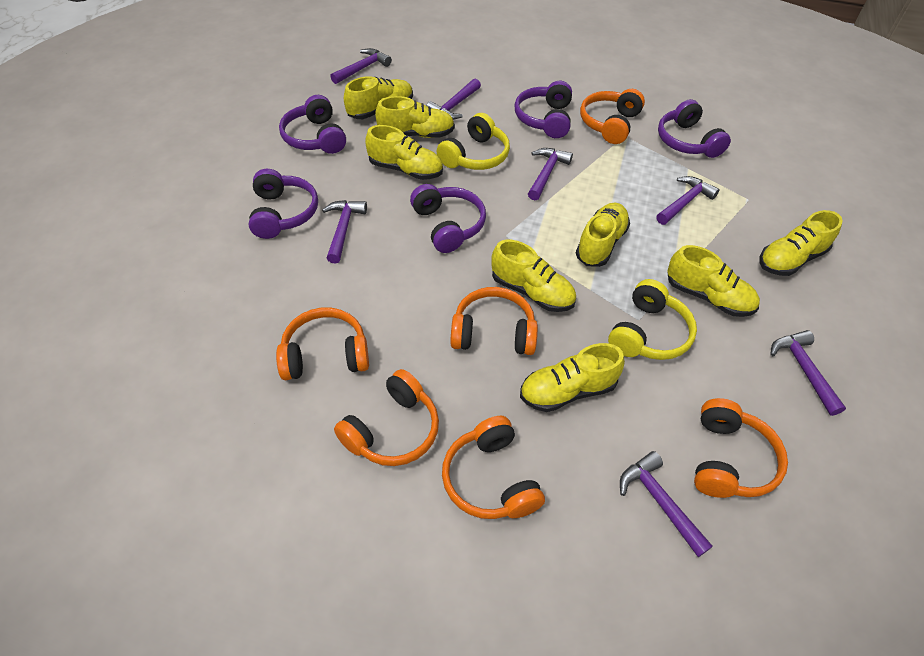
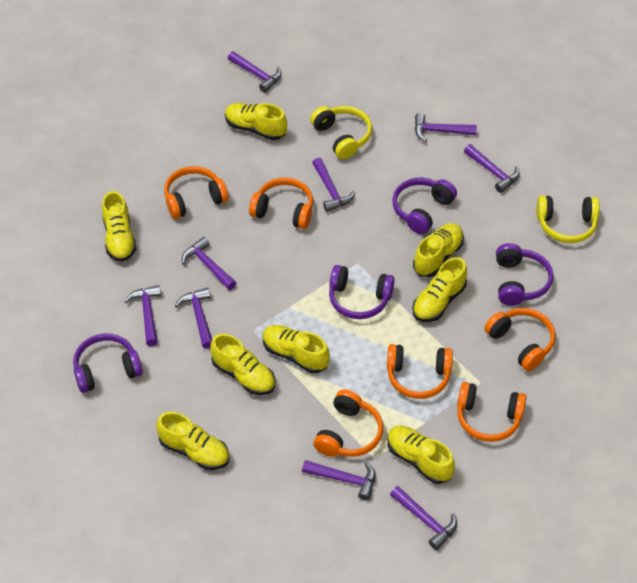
purple hammer: [322,200,367,263] [330,48,392,84] [426,78,481,120] [528,148,573,200] [620,451,713,557] [657,176,720,225] [770,330,846,416] = 7 -> [124,285,161,346] [175,287,212,349] [182,237,236,290] [228,51,282,93] [302,460,375,501] [312,158,355,212] [390,486,457,550] [415,113,477,142] [464,144,520,193] = 9
purple headphones: [249,169,318,239] [279,95,346,154] [410,184,486,253] [514,81,572,138] [658,99,731,158] = 5 -> [73,333,143,393] [329,265,395,319] [392,178,457,234] [496,243,553,306] = 4

